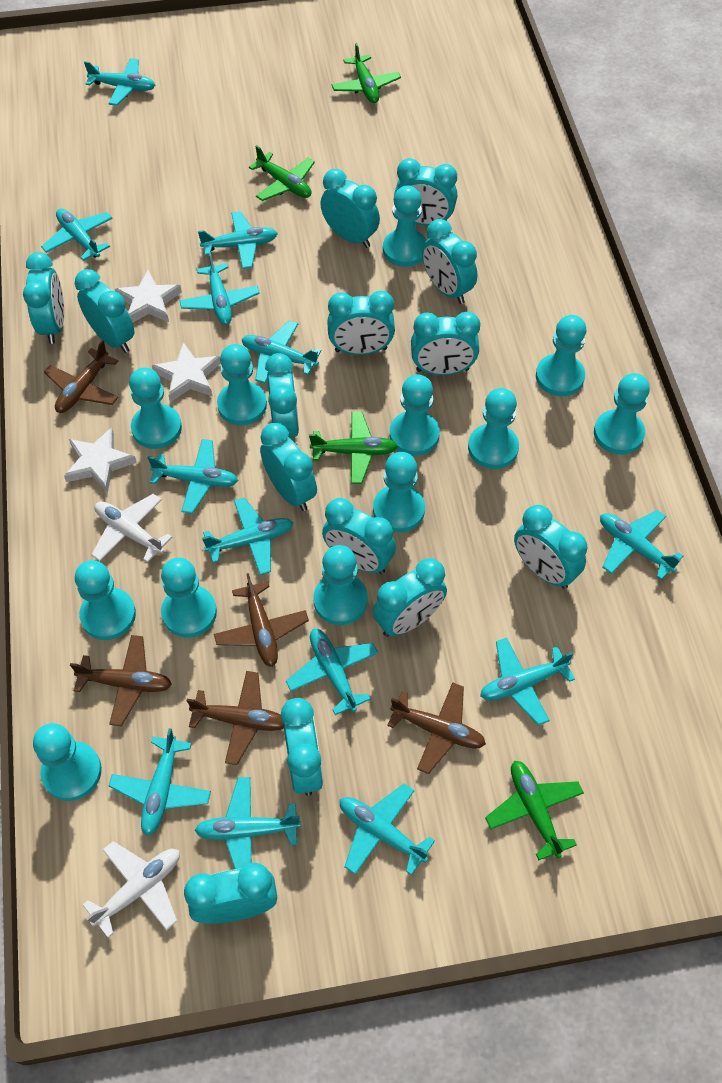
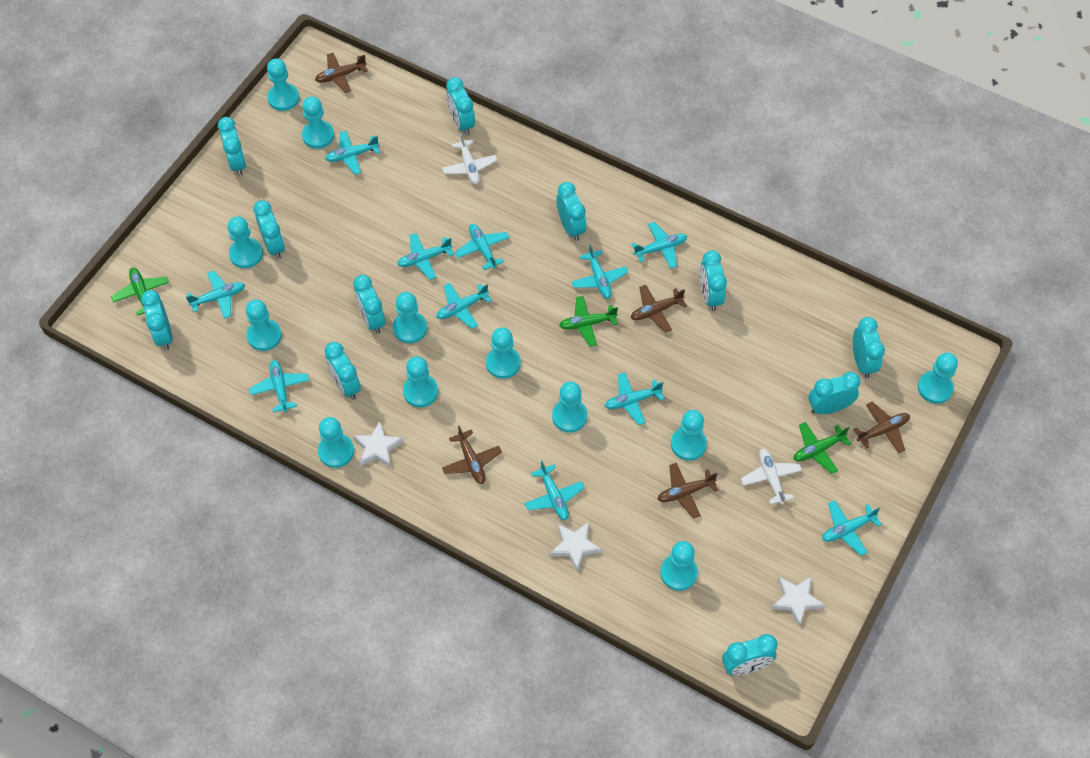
green plane: [249,145,315,201] [309,412,398,484] [332,43,401,103] [485,761,584,860] = 4 -> [111,267,169,316] [559,296,618,347] [794,422,851,474] = 3
turquoise clock: [23,252,64,344] [75,269,134,353] [184,863,277,924] [260,423,317,511] [265,353,299,438] [281,698,323,796] [320,169,380,248] [322,498,396,574] [327,291,395,355] [373,558,447,637] [394,158,457,226] [411,312,480,375] [422,219,477,304] [514,505,587,589] = 14 -> [141,290,173,350] [218,117,246,176] [253,200,285,259] [325,342,361,400] [353,275,385,334] [446,77,475,135] [557,182,586,241] [700,250,727,311] [722,634,777,675] [808,372,861,414] [853,317,885,378] = 11
turquoise plane: [41,209,113,261] [84,58,156,106] [109,728,211,836] [148,439,238,514] [179,252,260,325] [195,777,301,869] [198,211,278,269] [202,498,293,575] [242,320,321,384] [286,629,378,715] [340,783,435,875] [480,637,575,726] [600,510,683,580] = 13 -> [186,270,245,319] [249,360,309,413] [325,131,380,175] [397,233,454,280] [436,283,492,329] [455,224,510,270] [524,461,585,520] [571,244,628,299] [605,372,664,425] [632,222,687,269] [822,500,882,556] = 11

